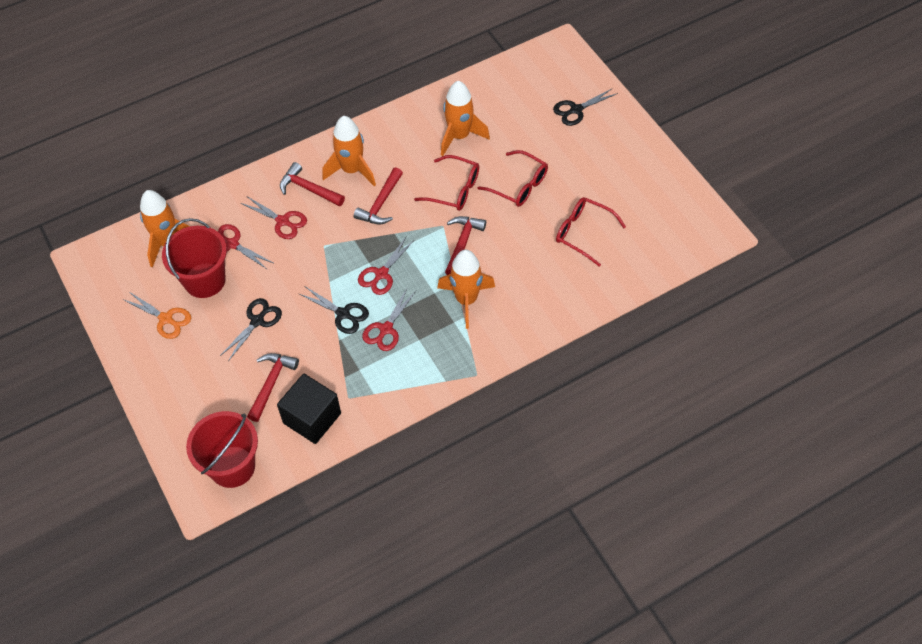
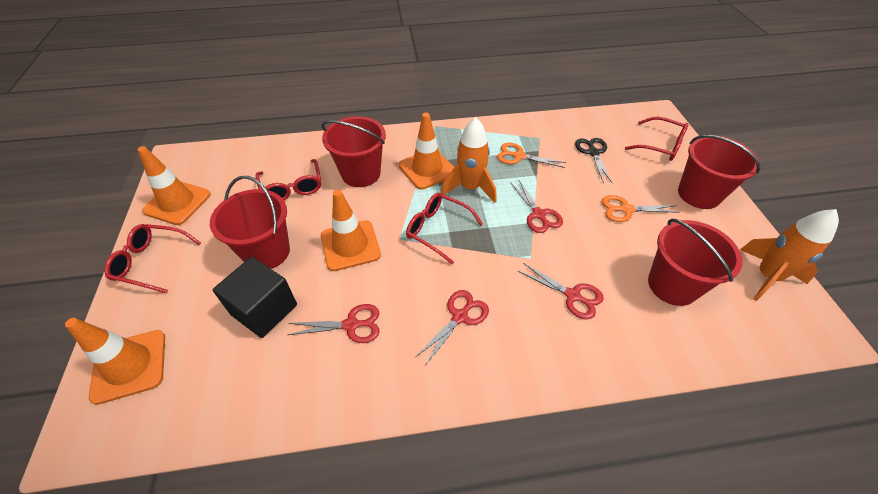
black scissors: [220,298,282,361] [299,287,369,334] [553,88,618,126] = 3 -> [575,138,612,183] = 1
orange rocket: [140,190,190,267] [322,116,376,186] [437,250,495,329] [441,81,490,156] = 4 -> [441,117,496,203] [740,209,839,301] = 2
orange scissors: [122,292,191,339] = 1 -> [497,143,566,168] [602,195,680,222] = 2
orange traffic cone: none = 0 -> [65,318,165,405] [137,146,211,225] [321,190,381,271] [399,113,454,190] = 4
red bucket: [162,218,227,298] [186,411,258,488] = 2 -> [210,176,290,269] [321,116,386,187] [648,219,743,306] [678,135,761,209] = 4
red glasses: [414,155,479,211] [477,150,548,207] [556,197,626,266] = 3 -> [104,224,201,294] [255,159,321,200] [406,193,483,264] [625,117,689,161] = 4
red hammer: [247,353,299,422] [280,162,345,206] [354,167,403,224] [445,216,486,275] = 4 -> none = 0

